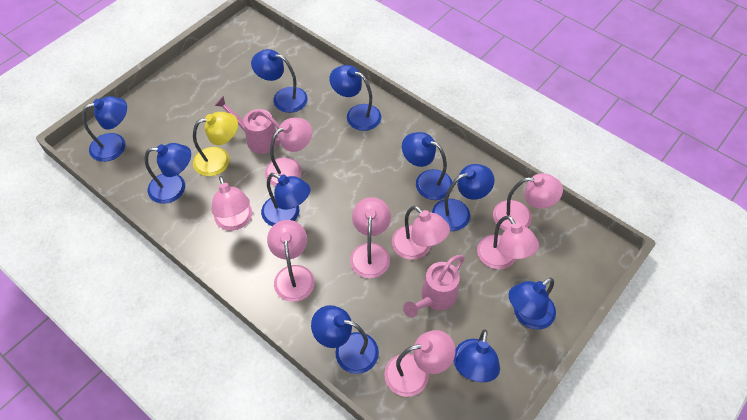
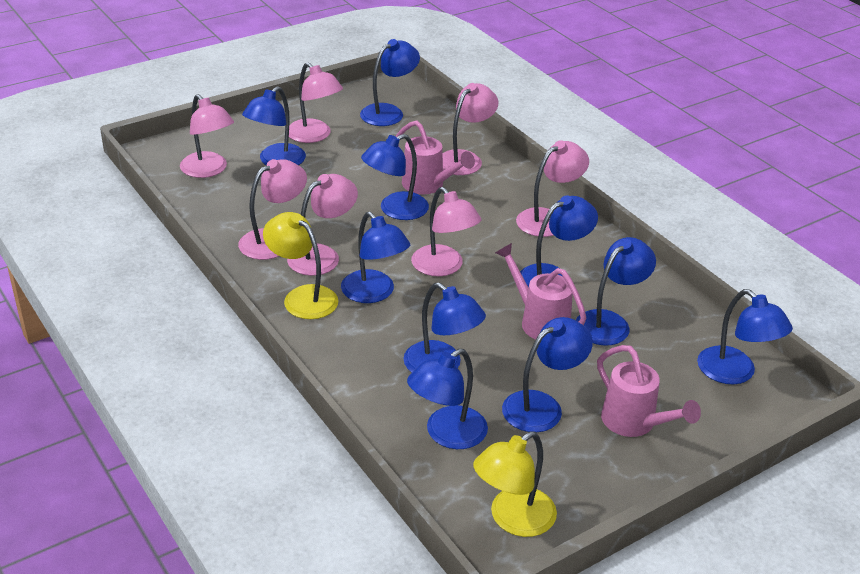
pink lamp: [212,176,252,230] [265,118,312,187] [267,220,315,302] [350,197,391,278] [384,330,456,397] [392,206,450,260] [477,216,539,269] [493,173,563,231] = 8 -> [180,94,234,178] [238,159,307,260] [287,174,358,276] [289,63,343,143] [411,187,481,276] [443,83,498,175] [516,140,589,237] = 7
pink watering can: [214,96,280,154] [403,255,465,318] = 2 -> [396,121,475,194] [495,243,586,340] [597,345,701,437] = 3
yellow lamp: [193,112,238,176] = 1 -> [263,212,338,319] [473,431,557,537] = 2

